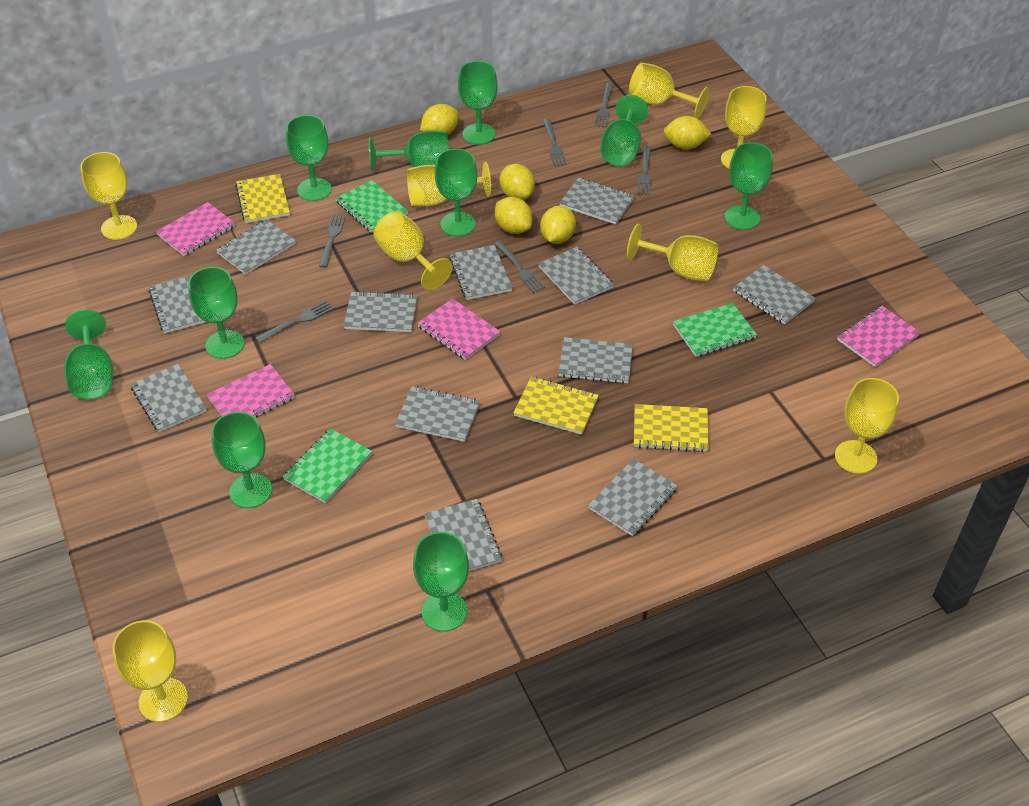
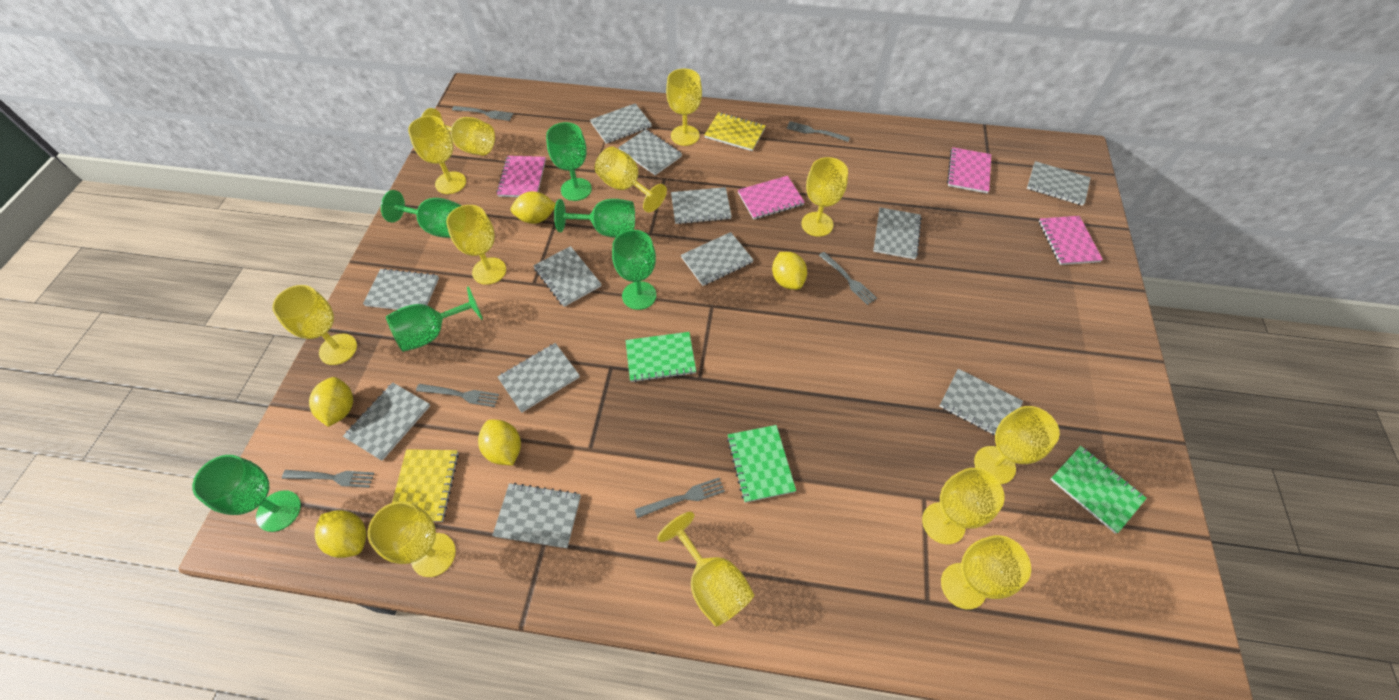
green goblet: [64,309,113,400] [188,267,245,359] [211,411,272,508] [286,115,332,201] [369,130,449,171] [413,532,469,632] [435,149,477,236] [458,61,498,145] [600,95,648,166] [725,142,773,230] = 10 -> [192,455,301,532] [381,190,461,238] [386,286,483,352] [546,122,592,201] [554,199,635,238] [612,230,656,310] = 6
yellow goblet: [80,152,137,240] [112,620,188,722] [374,211,452,290] [407,162,491,206] [627,224,719,281] [629,62,710,119] [721,86,767,168] [835,378,899,474] = 8 -> [272,285,357,365] [367,502,456,577] [408,116,466,194] [421,108,495,155] [446,205,506,285] [595,147,667,212] [657,512,754,627] [666,69,702,146] [801,157,848,237] [922,468,1005,545] [941,535,1031,609] [974,406,1060,484] = 12
yellow notebook: [235,174,290,223] [513,377,599,435] [634,404,709,452] = 3 -> [392,450,459,522] [705,112,766,151] = 2

